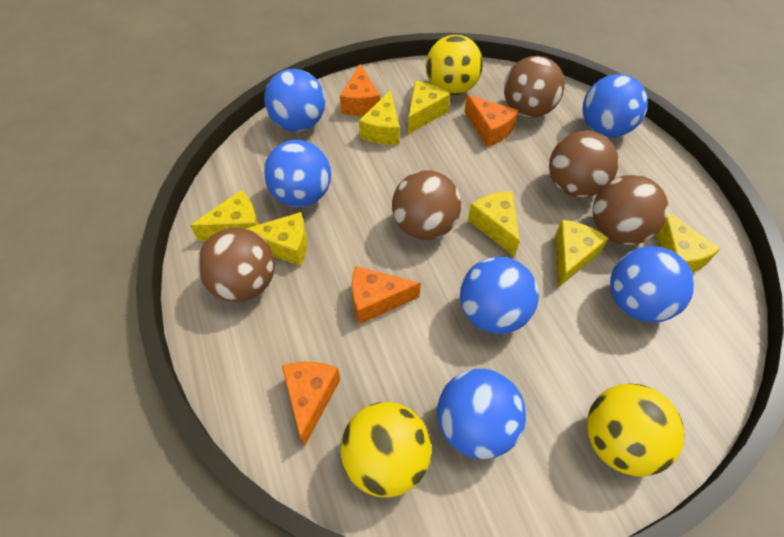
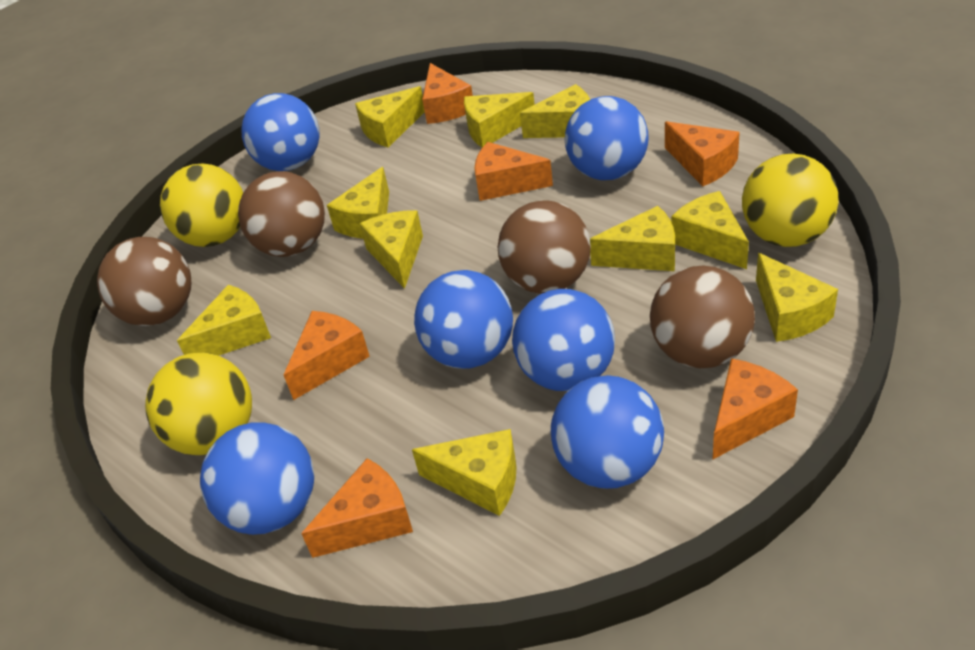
brown ball: [197,228,275,302] [392,170,461,240] [504,56,565,118] [549,131,619,198] [593,175,669,245] = 5 -> [97,237,192,326] [238,171,325,257] [498,200,591,294] [650,266,755,368] = 4
orange cheese: [282,362,340,446] [340,64,380,116] [352,266,421,324] [464,94,518,147] = 4 -> [284,311,370,400] [301,458,413,558] [422,63,473,124] [474,142,553,201] [665,121,740,186] [712,358,798,460] = 6
yellow cheese: [190,190,259,241] [246,212,307,266] [359,90,400,145] [408,81,450,134] [468,191,520,257] [555,220,608,288] [656,212,720,273] = 7 -> [177,284,271,356] [327,167,389,239] [355,86,425,148] [359,210,423,289] [412,429,517,516] [464,92,535,147] [520,84,590,138] [590,206,675,271] [671,191,749,269] [756,253,838,342] = 10

